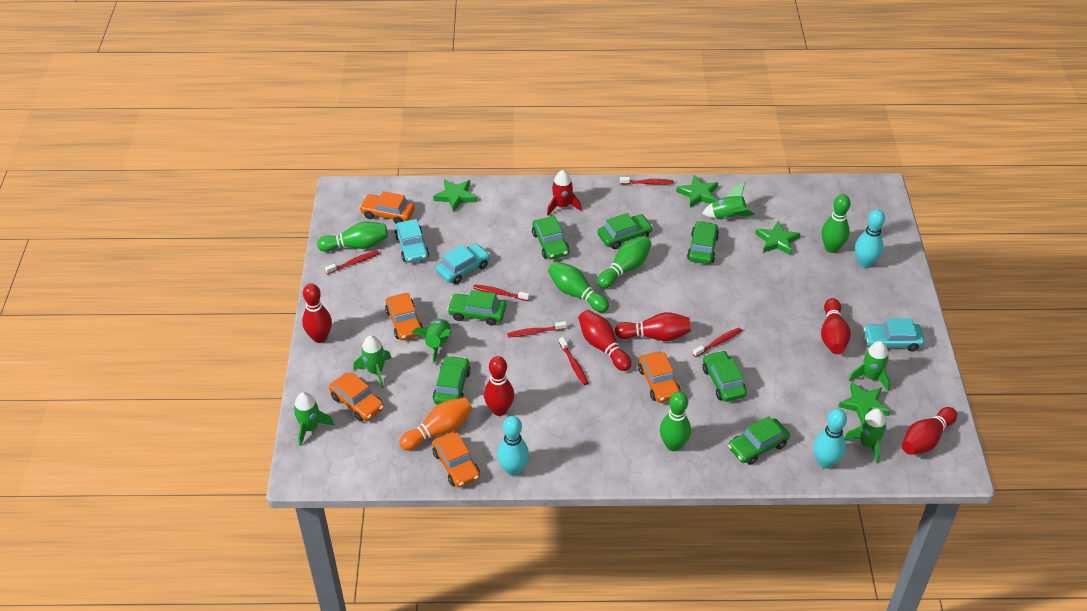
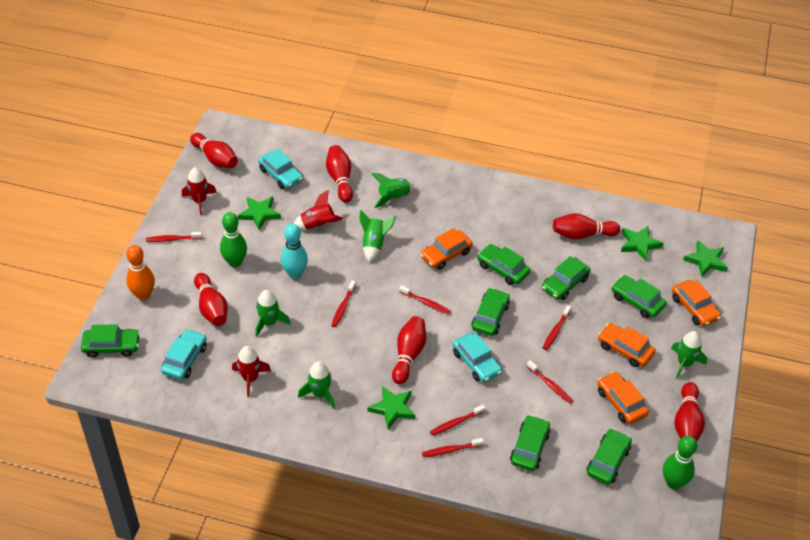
green bowling pin: [317,222,388,252] [548,261,609,312] [597,236,652,288] [660,391,691,451] [822,194,851,253] = 5 -> [220,212,247,267] [663,436,697,489] = 2
green rocket: [294,392,334,446] [353,335,391,388] [411,319,452,364] [702,182,755,219] [844,408,887,463] [849,341,890,391] = 6 -> [255,290,291,337] [298,362,335,409] [359,210,396,262] [372,173,414,208] [671,331,707,379] = 5
orange car: [329,372,384,422] [359,191,415,224] [385,293,423,340] [432,432,480,487] [638,352,681,402] = 5 -> [420,228,473,270] [597,371,649,424] [598,323,656,367] [672,280,721,327] = 4
red rocket: [547,170,582,216] = 1 -> [182,167,217,215] [232,346,271,397] [294,190,344,230] = 3
red toothbrush: [325,250,380,274] [473,285,530,301] [507,321,567,338] [559,337,588,385] [620,177,674,185] [693,327,742,357] = 6 -> [146,232,202,242] [331,280,356,327] [399,285,451,315] [422,438,484,457] [430,405,485,436] [527,360,573,403] [543,305,571,350] = 7
turquoise bowling pin: [497,416,529,476] [814,409,847,469] [855,209,885,268] = 3 -> [281,224,308,279] = 1

